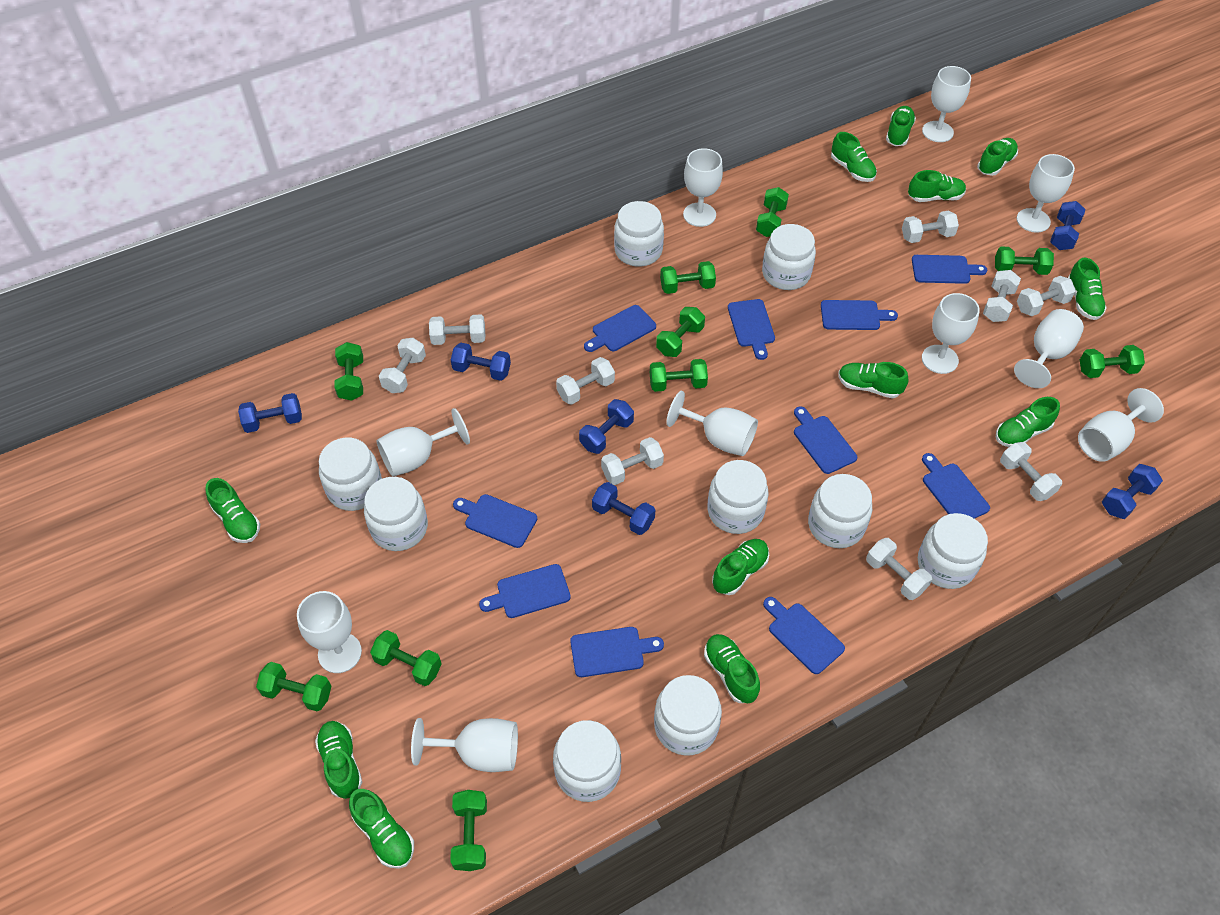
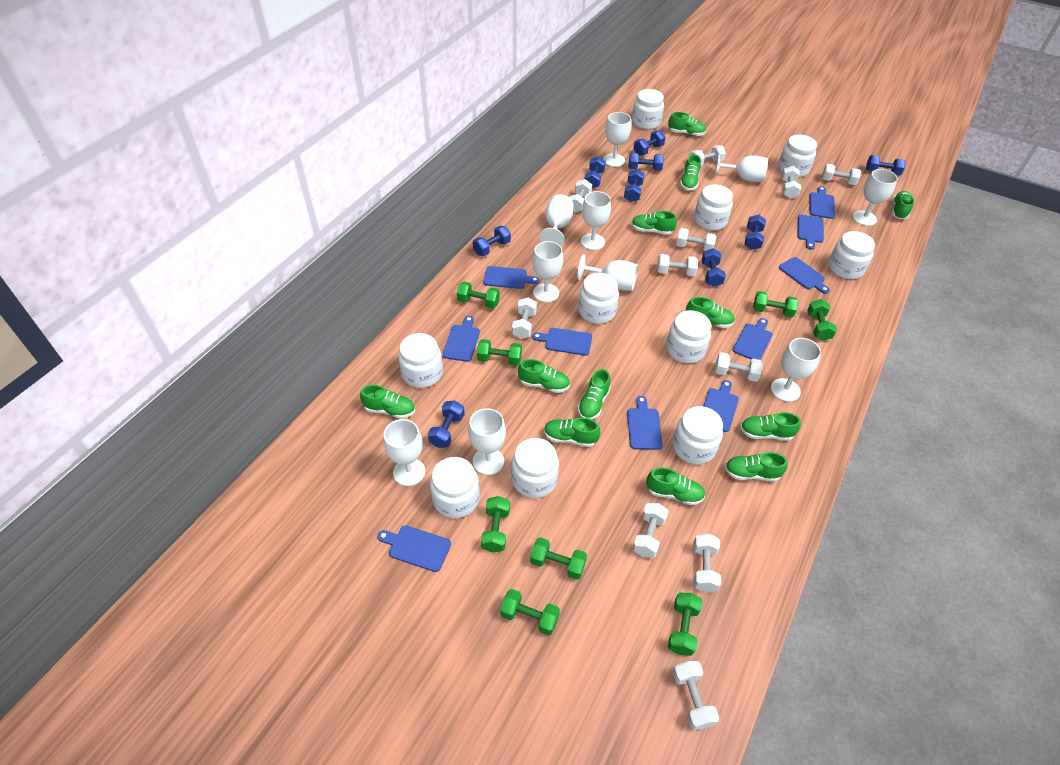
blue dumbbell: [238,393,302,433] [451,343,511,381] [579,399,634,454] [592,482,655,535] [1050,201,1086,250] [1102,464,1163,519] = 6 -> [428,400,465,448] [473,226,511,256] [585,156,606,188] [624,169,644,202] [628,153,664,171] [633,130,666,156] [701,248,726,287] [744,215,766,250] [866,155,906,175] = 9
green dumbbell: [256,662,332,712] [334,342,363,401] [370,630,442,686] [450,790,487,871] [650,359,708,392] [656,307,705,357] [660,261,716,294] [756,187,789,237] [995,247,1054,275] [1080,345,1145,378] = 10 -> [457,282,500,309] [477,339,522,366] [481,496,510,553] [500,589,560,636] [530,537,587,580] [668,593,703,656] [753,291,798,318] [807,299,837,341] = 8
white dumbbell: [379,338,426,393] [429,314,485,345] [556,357,615,405] [601,437,664,485] [866,538,932,600] [902,210,959,243] [983,270,1021,322] [1000,442,1062,501] [1017,276,1076,316] = 9 -> [512,297,537,339] [569,179,592,212] [633,503,668,558] [657,254,698,276] [672,661,719,730] [676,228,716,251] [691,145,726,166] [693,534,721,592] [715,352,763,382] [781,166,801,199] [822,164,861,185] = 11
white jar: [319,438,382,511] [364,477,428,551] [553,720,621,802] [614,201,664,266] [654,675,722,755] [708,460,768,534] [762,224,816,290] [808,474,872,548] [918,513,988,589] = 9 -> [398,333,443,388] [430,457,480,518] [511,438,559,498] [578,273,619,324] [632,89,664,130] [666,310,711,363] [672,406,723,464] [694,184,733,231] [778,134,817,177] [828,231,875,279] = 10

